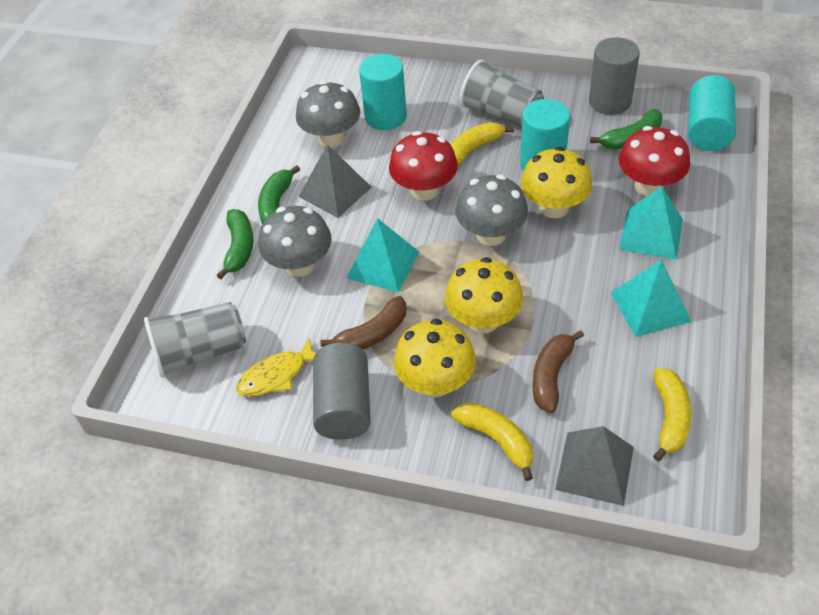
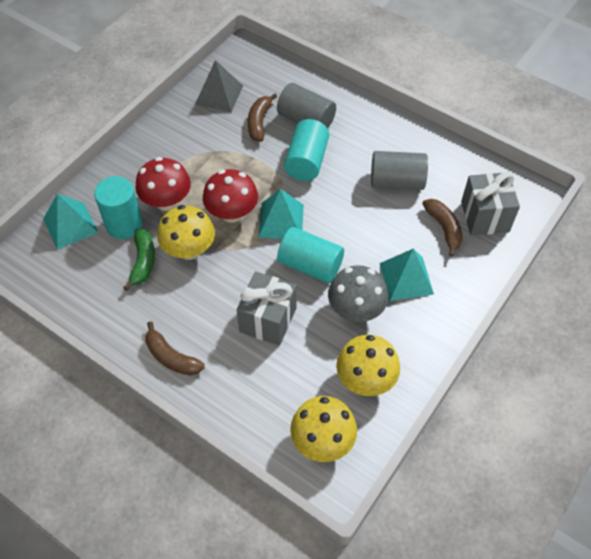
brown banana: [320,296,406,349] [532,330,584,413] = 2 -> [146,321,205,376] [248,93,277,142] [422,199,463,257] = 3
green banana: [216,209,253,279] [258,165,300,224] [590,109,662,150] = 3 -> [123,229,155,291] = 1
grey cup: [144,302,246,378] [460,59,544,127] = 2 -> none = 0
grey gift: none = 0 -> [237,271,297,346] [461,172,520,235] = 2
grey mushroom: [259,206,332,277] [296,81,360,147] [456,175,528,246] = 3 -> [328,265,388,322] = 1
grey pyramid: [298,145,372,218] [555,426,634,506] = 2 -> [195,60,243,112] = 1
yellow banana: [450,122,514,166] [451,403,533,481] [653,368,692,461] = 3 -> none = 0
yellow fish: [236,338,316,397] = 1 -> none = 0

